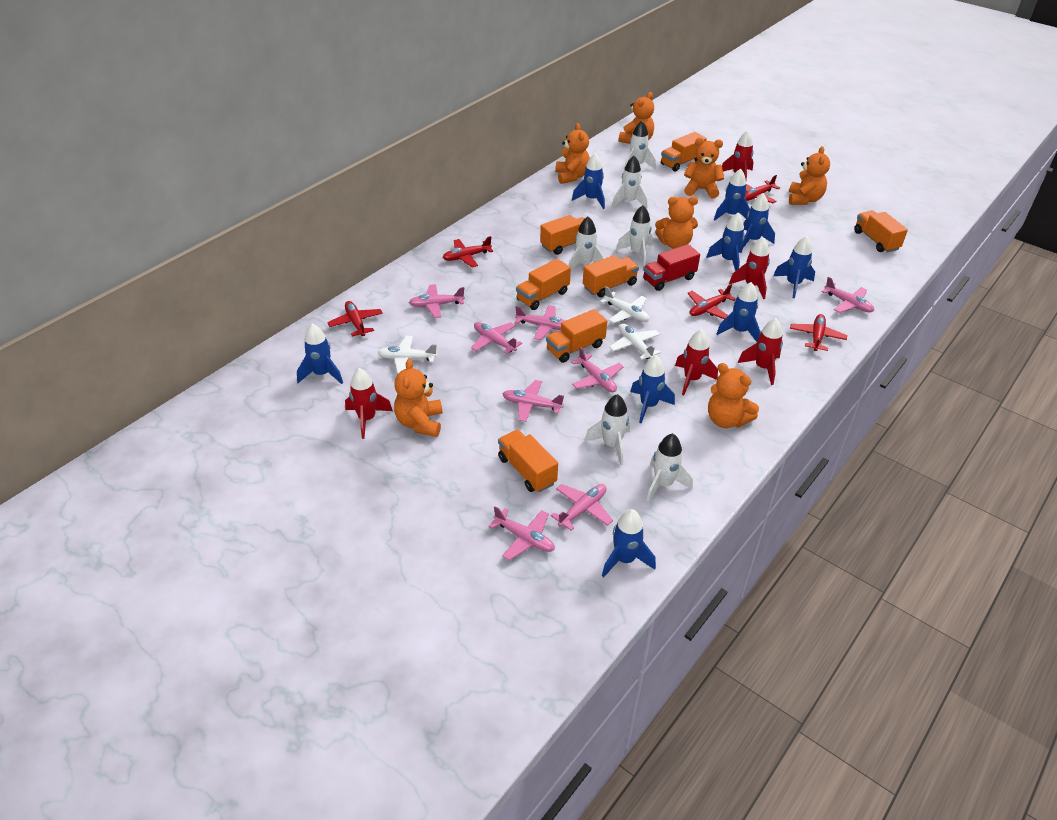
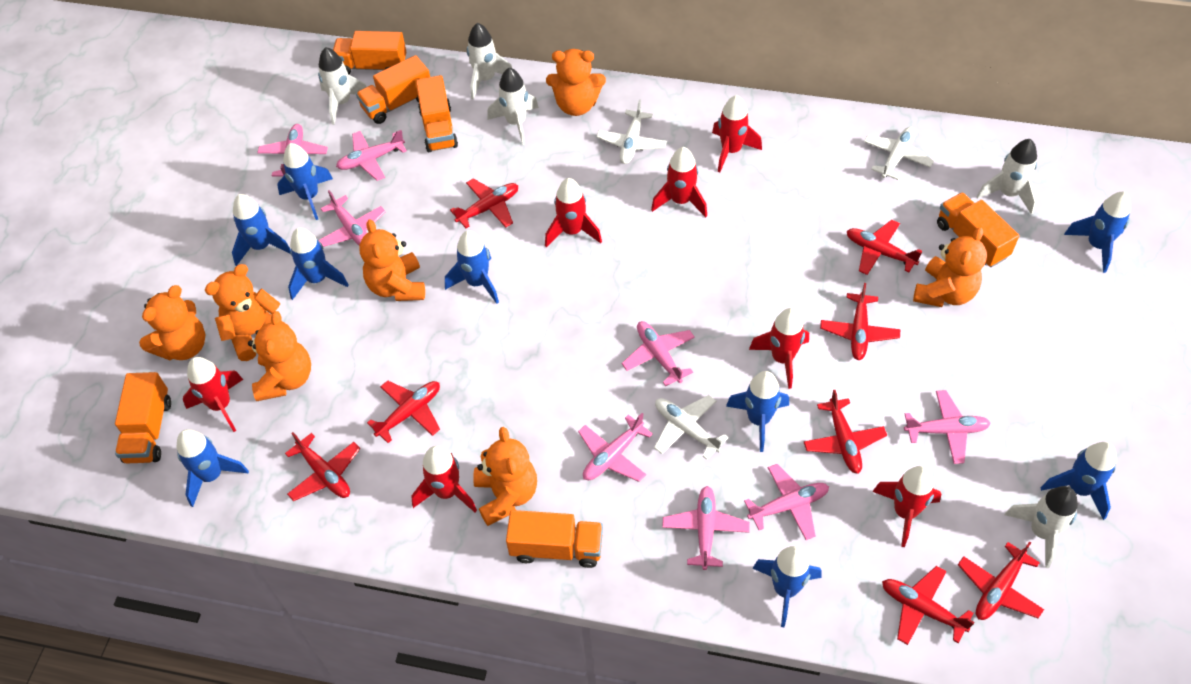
orange truck: [498,430,558,492] [516,259,571,310] [540,215,585,255] [546,309,607,363] [583,255,639,297] [661,132,707,171] [854,210,908,252] = 7 -> [115,372,171,463] [333,31,406,74] [356,55,430,124] [415,75,458,152] [506,510,603,568] [937,192,1019,267] = 6
red plane: [327,301,383,336] [443,236,493,267] [687,284,736,319] [745,175,780,203] [790,314,847,351] = 5 -> [285,432,360,501] [367,381,440,443] [450,178,518,228] [804,390,887,474] [820,283,900,360] [847,220,922,275] [882,566,975,645] [958,541,1044,620] = 8
red rocket: [345,368,393,439] [675,329,718,395] [722,130,754,180] [729,237,770,299] [738,318,783,385] = 5 -> [183,357,243,432] [411,446,477,512] [545,178,602,247] [651,147,707,217] [712,95,762,173] [749,308,809,389] [872,466,941,547] = 7
red truck: [643,244,700,291] = 1 -> none = 0
white rocket: [568,216,605,270] [585,394,630,465] [612,156,648,208] [616,205,653,266] [624,121,656,169] [646,433,693,502] = 6 -> [318,47,367,125] [467,23,512,100] [487,67,539,145] [977,139,1037,215] [1004,486,1078,568] = 5

